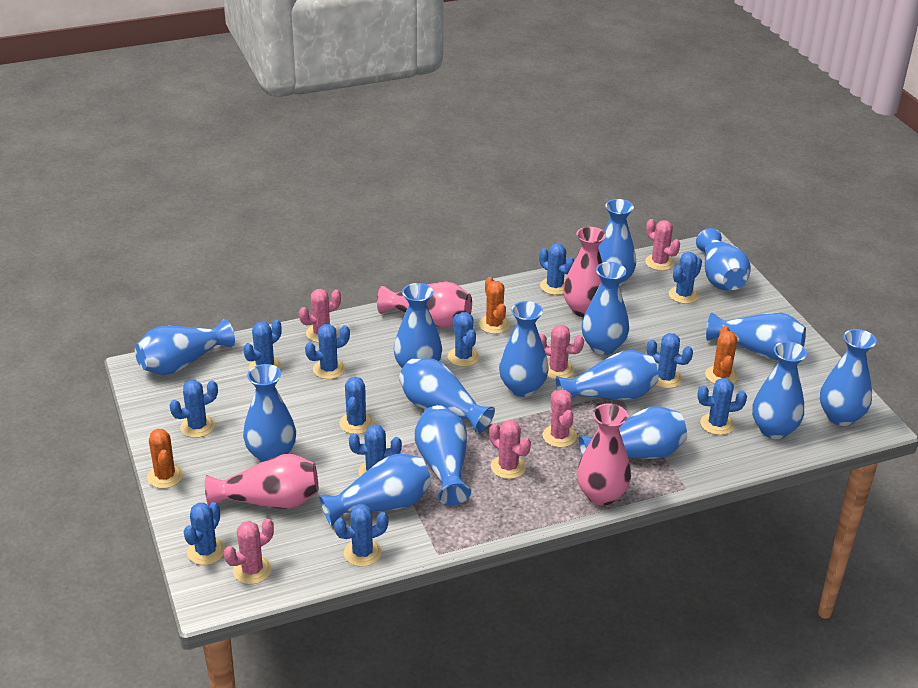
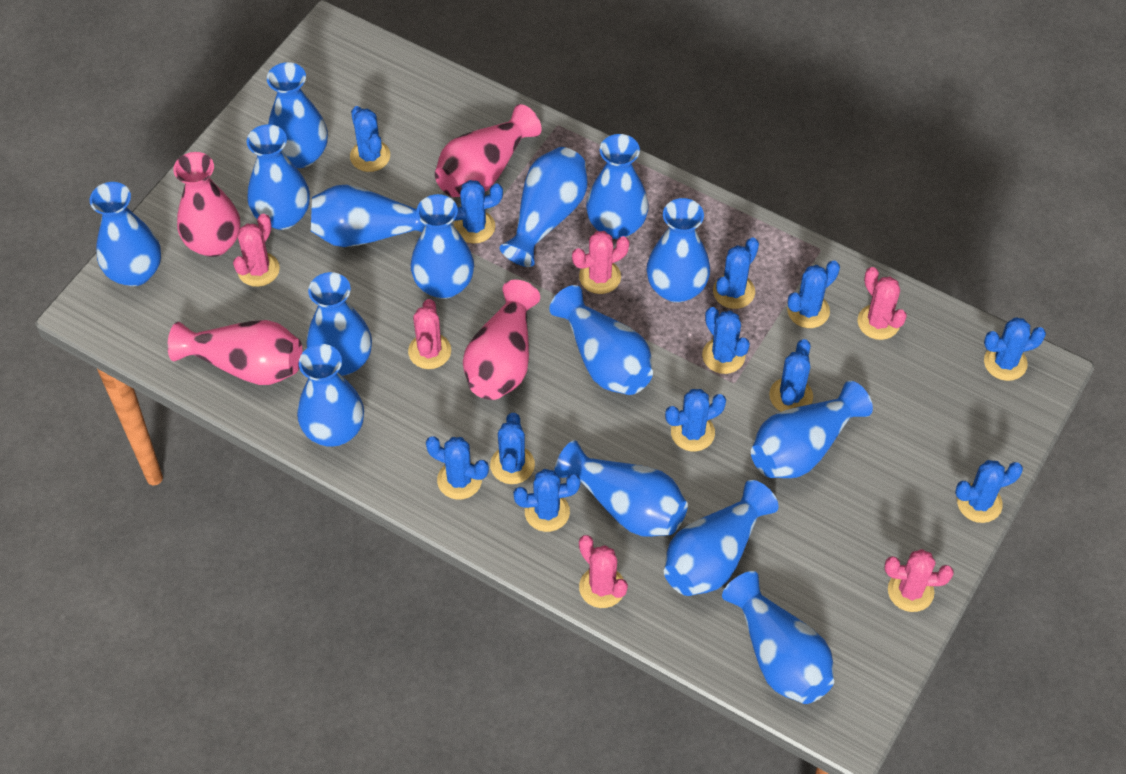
orange cactus: [147,429,183,489] [479,277,510,334] [705,326,738,384] = 3 -> none = 0

